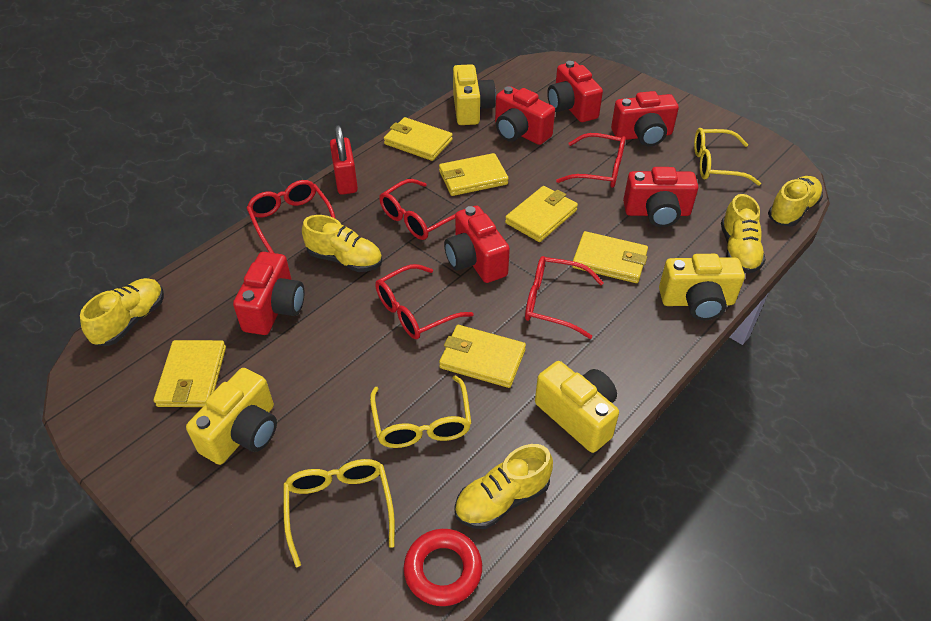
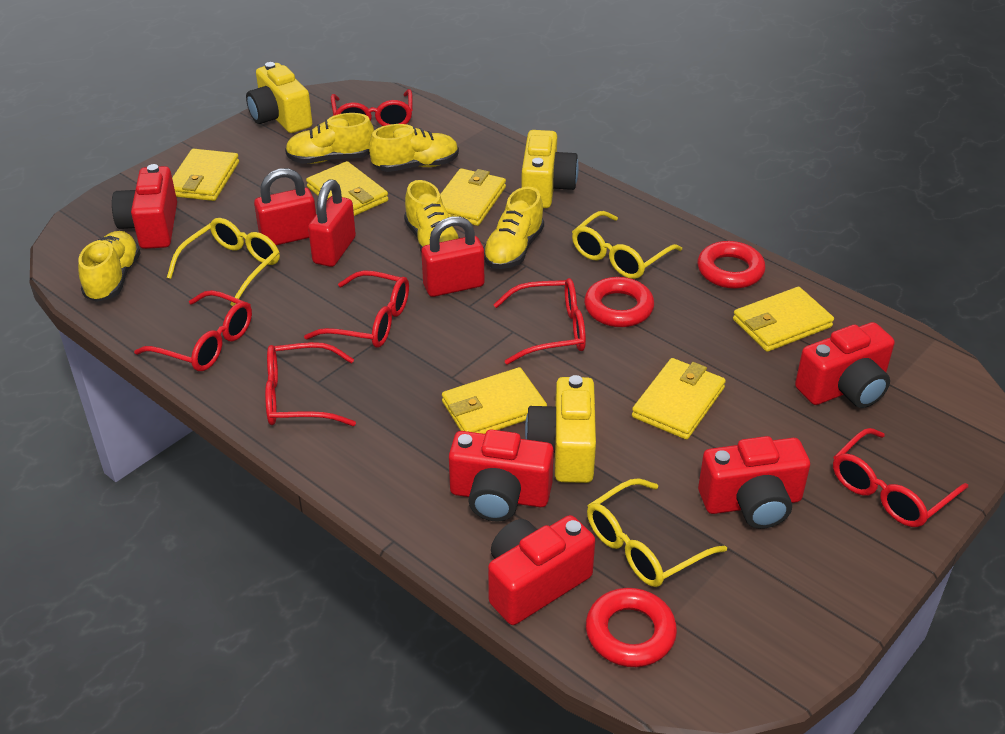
red camera: [233,252,304,335] [444,206,510,283] [495,86,555,145] [547,61,603,122] [611,91,679,147] [623,167,698,227] = 6 -> [112,164,177,249] [449,430,554,522] [488,515,595,625] [698,436,810,529] [795,322,895,408] = 5
red glasses: [247,180,336,253] [375,264,474,339] [379,179,456,240] [525,256,604,339] [556,133,626,188] = 5 -> [134,290,252,371] [265,342,356,426] [304,270,409,348] [331,89,413,126] [493,278,586,365] [833,428,968,527] = 6
red padlock: [330,125,358,195] = 1 -> [254,168,316,245] [308,179,356,267] [421,216,484,297] = 3
red ring: [404,529,482,606] = 1 -> [584,277,654,327] [586,588,677,667] [698,241,766,289] = 3
yellow camera: [186,368,277,465] [453,64,496,125] [535,361,619,453] [659,254,745,320] = 4 -> [246,62,312,133] [521,130,579,208] [525,375,596,483] = 3

